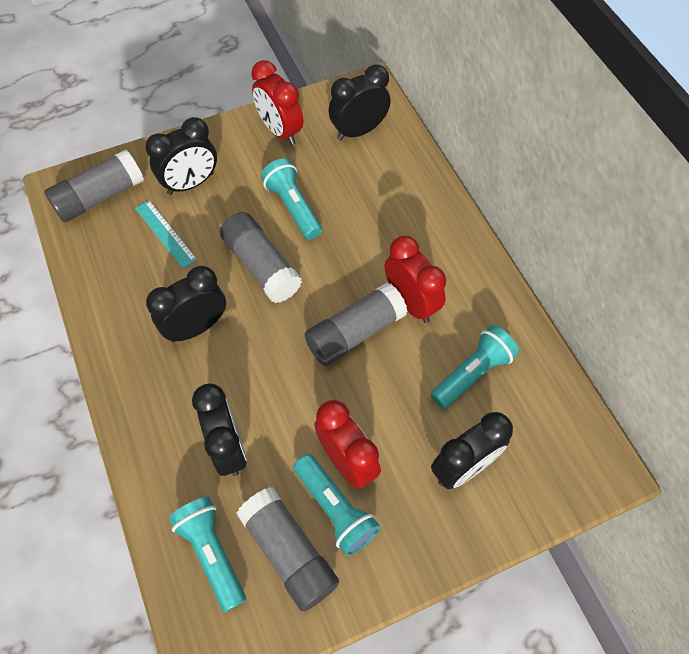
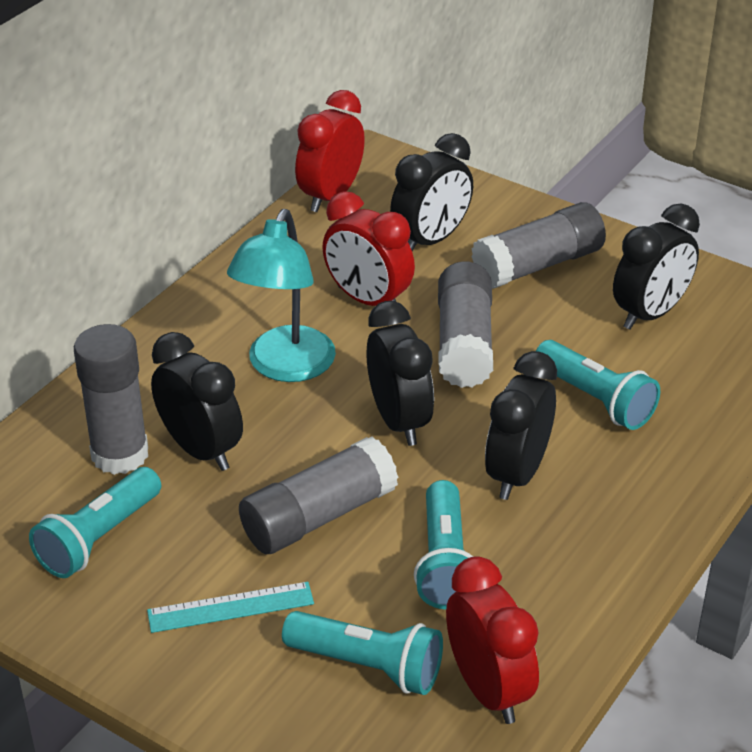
turquoise lamp: none = 0 -> [227,209,336,382] = 1

